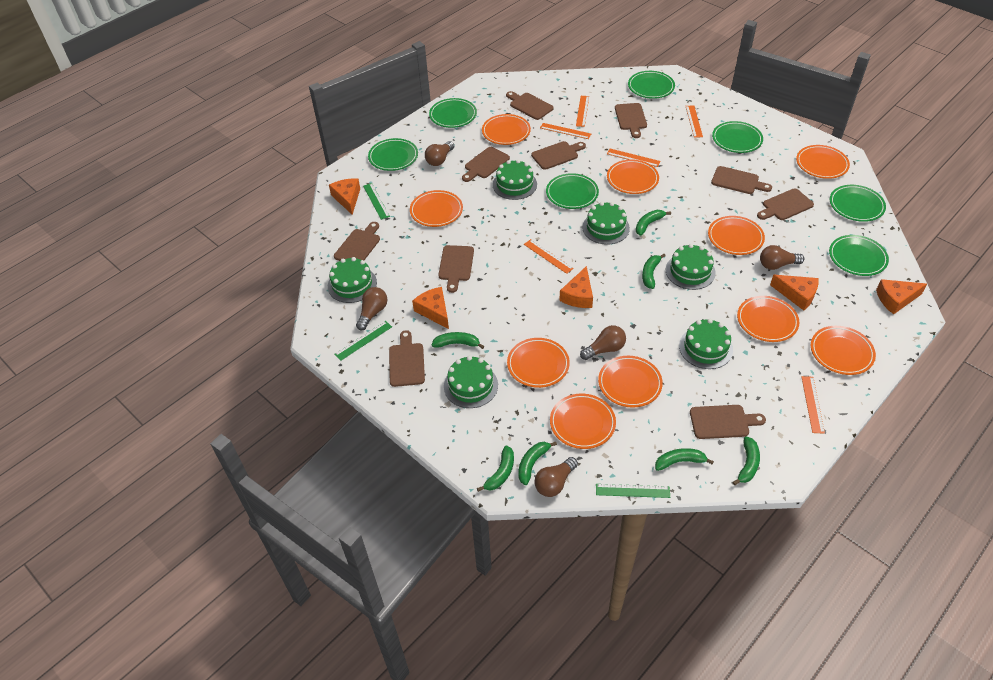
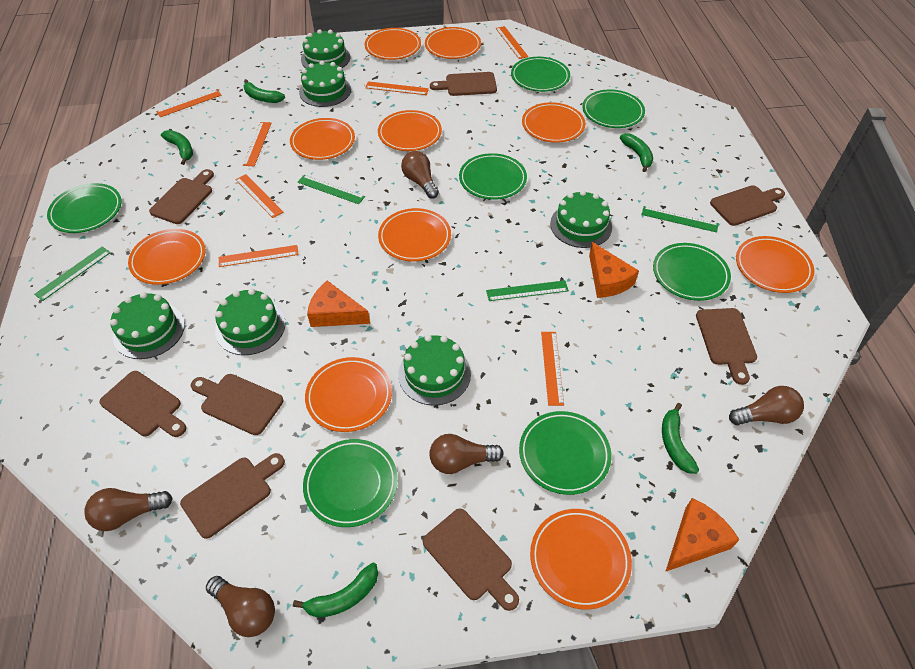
brown cutting board: [334,222,380,261] [389,330,425,387] [438,245,474,293] [462,147,510,182] [506,91,554,120] [531,141,586,170] [615,103,647,138] [690,405,766,439] [711,166,772,194] [757,188,814,220] = 10 -> [99,371,186,437] [149,169,214,224] [180,453,285,539] [191,374,283,435] [423,509,519,611] [430,72,497,96] [696,308,757,385] [710,185,785,226] = 8
green banana: [432,332,484,349] [477,445,514,492] [518,442,557,485] [636,210,671,236] [642,254,666,289] [655,448,714,471] [732,436,760,485] = 7 -> [161,130,193,165] [244,79,285,103] [293,563,378,618] [620,133,653,172] [662,403,699,474] = 5
green ruler: [334,321,392,361] [363,183,390,220] [596,484,670,498] = 3 -> [34,247,111,301] [298,175,365,204] [486,280,569,301] [641,206,719,232] = 4
orange cheese: [329,178,360,215] [412,287,449,329] [559,266,593,308] [770,275,819,310] [876,279,927,314] = 5 -> [307,281,370,327] [589,242,639,298] [665,498,739,572] = 3
orange ruler: [524,239,574,274] [540,123,591,139] [576,96,589,127] [607,149,661,167] [686,105,703,138] [802,376,825,434] = 6 -> [156,90,221,117] [219,245,298,267] [235,174,284,218] [243,122,271,166] [365,81,429,95] [496,26,528,59] [541,332,564,406] = 7

